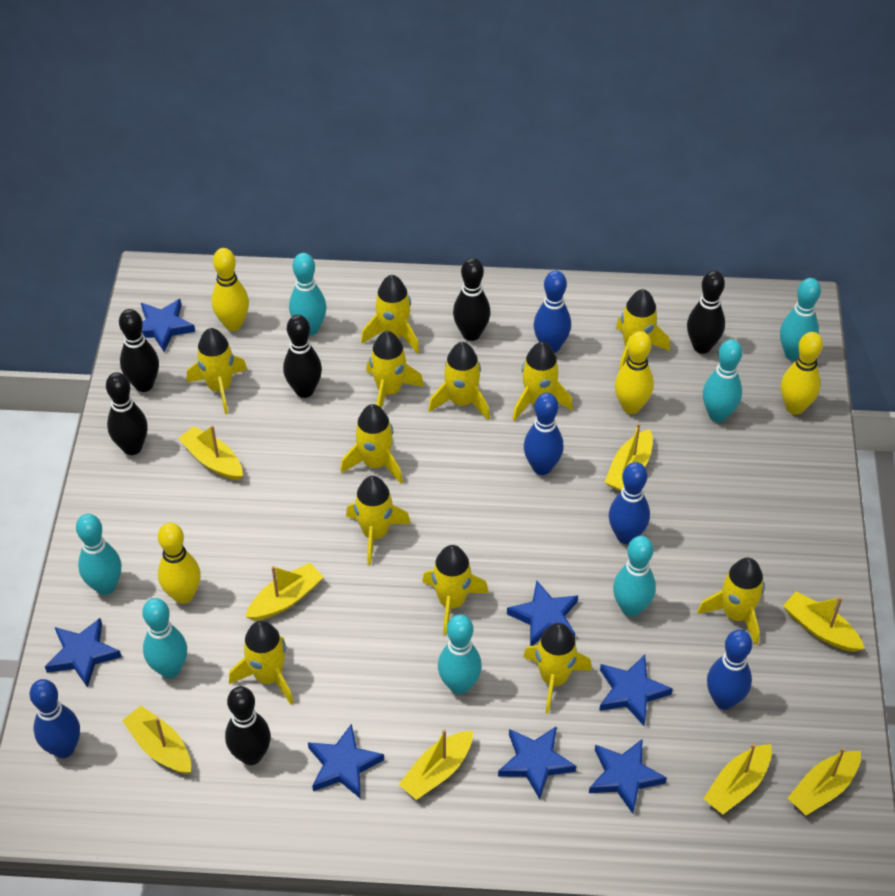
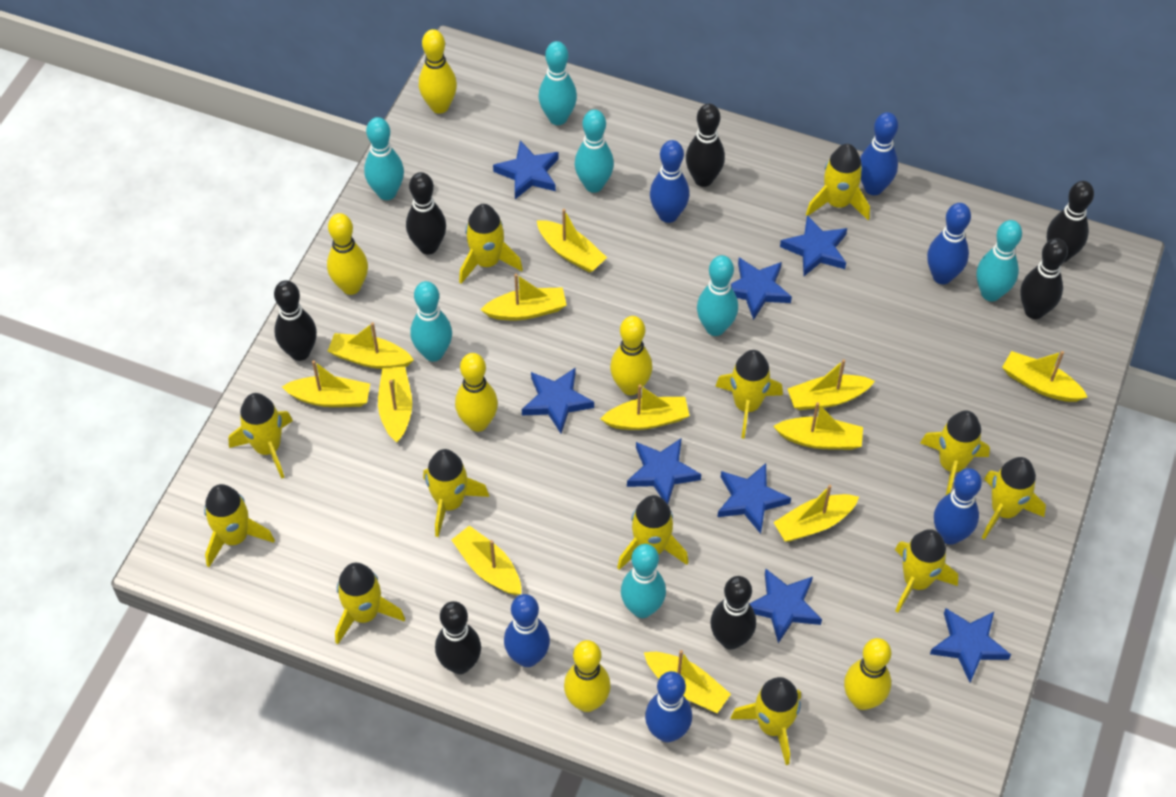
black bowling pin: [106,372,148,455] [119,309,159,392] [225,686,271,765] [283,315,322,398] [453,258,491,341] [687,271,725,354] = 6 -> [274,280,317,361] [406,172,446,254] [435,601,481,674] [686,104,725,187] [710,576,756,650] [1020,238,1068,319] [1047,181,1094,263] = 7
blue bowling pin: [30,679,80,758] [524,393,564,475] [534,271,571,353] [609,462,650,544] [707,630,752,709] = 5 -> [504,594,550,667] [645,671,692,742] [650,140,689,223] [860,112,898,195] [927,203,971,284] [934,468,982,545] = 6
blue star: [45,618,122,688] [141,299,195,352] [308,724,384,799] [498,726,576,799] [507,581,578,646] [589,739,667,814] [599,655,673,726] = 7 -> [493,140,559,199] [522,368,594,433] [627,439,701,504] [717,463,791,534] [731,257,792,320] [750,569,822,643] [780,215,847,276] [930,608,1011,682] = 8
yellow boat: [122,706,191,774] [178,425,243,480] [246,563,323,621] [399,729,473,800] [605,423,653,491] [703,744,772,814] [783,592,865,652] [788,748,861,815] = 8 -> [282,360,370,407] [328,322,414,369] [378,367,412,443] [452,526,521,595] [481,274,567,320] [537,209,607,273] [601,385,690,430] [644,650,731,713] [773,402,863,450] [773,485,859,542] [788,359,875,410] [1002,351,1087,402] = 12
yellow bowling pin: [158,523,201,604] [212,248,249,331] [615,331,654,414] [781,332,823,415] = 4 -> [327,213,368,295] [419,29,457,114] [455,353,498,432] [564,640,611,712] [610,316,652,395] [844,638,891,710] = 6

